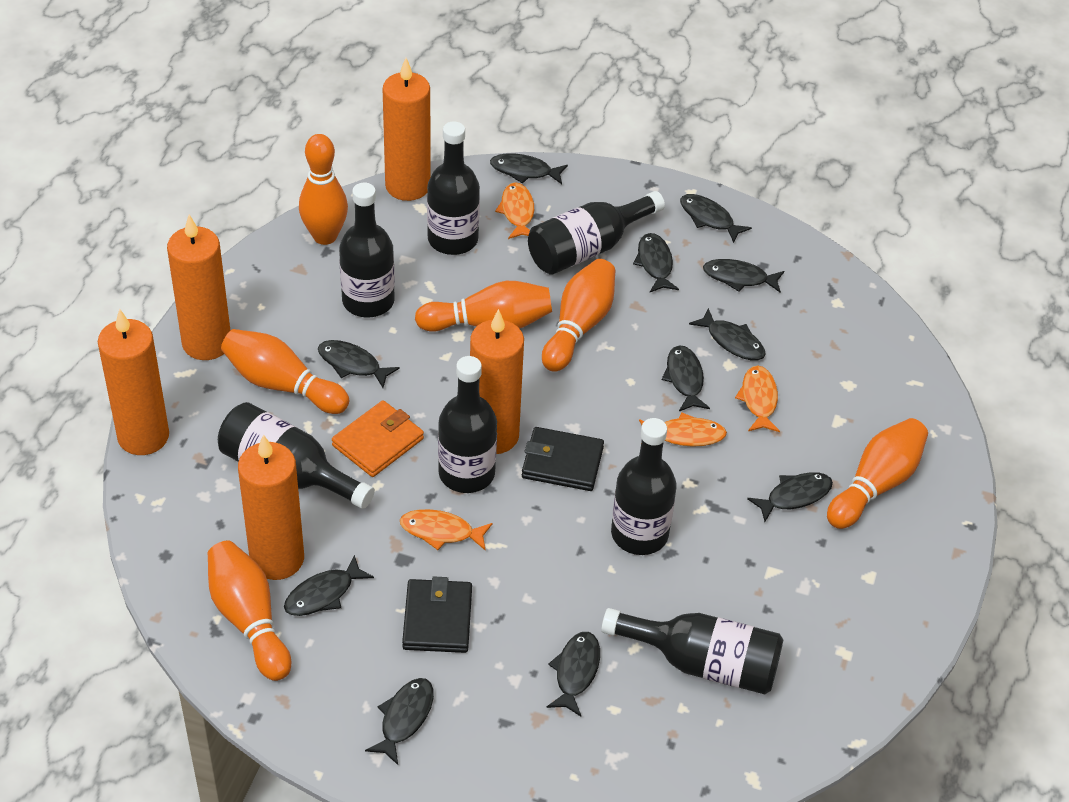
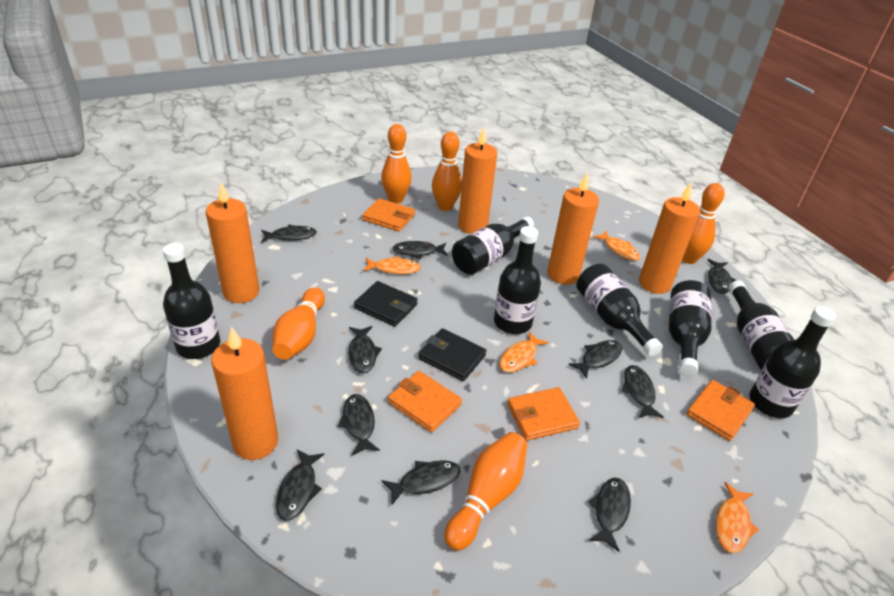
black fish: [284,555,374,616] [318,340,400,388] [365,678,434,765] [490,153,568,184] [546,632,600,716] [633,233,679,292] [662,345,710,411] [680,194,752,243] [689,308,766,360] [703,259,784,293] [747,472,833,522] = 11 -> [261,225,317,243] [276,449,324,521] [338,394,380,456] [349,326,382,373] [381,460,461,505] [392,241,448,259] [568,340,622,379] [588,478,631,552] [622,365,664,418] [707,259,736,294] = 10
orange bowling pin: [208,541,291,681] [221,329,350,414] [299,134,348,245] [415,281,552,332] [542,259,615,372] [827,418,928,529] = 6 -> [273,288,325,360] [381,124,412,203] [432,132,462,211] [445,432,527,551] [682,183,725,264] = 5
orange wallet: [332,400,424,477] = 1 -> [362,198,415,232] [388,371,462,433] [507,387,580,441] [686,380,755,441] = 4

